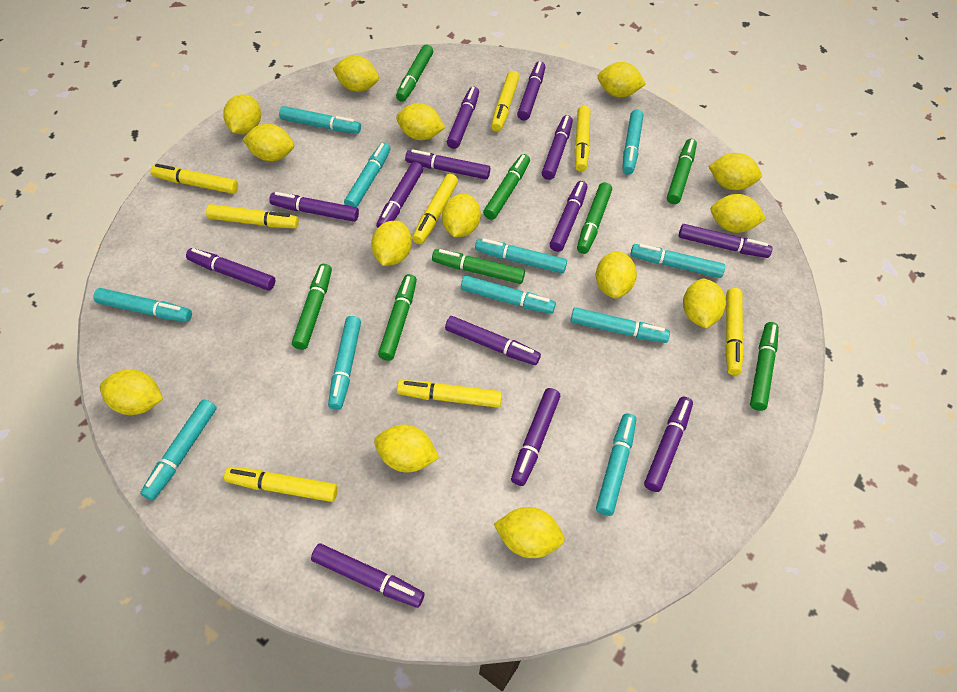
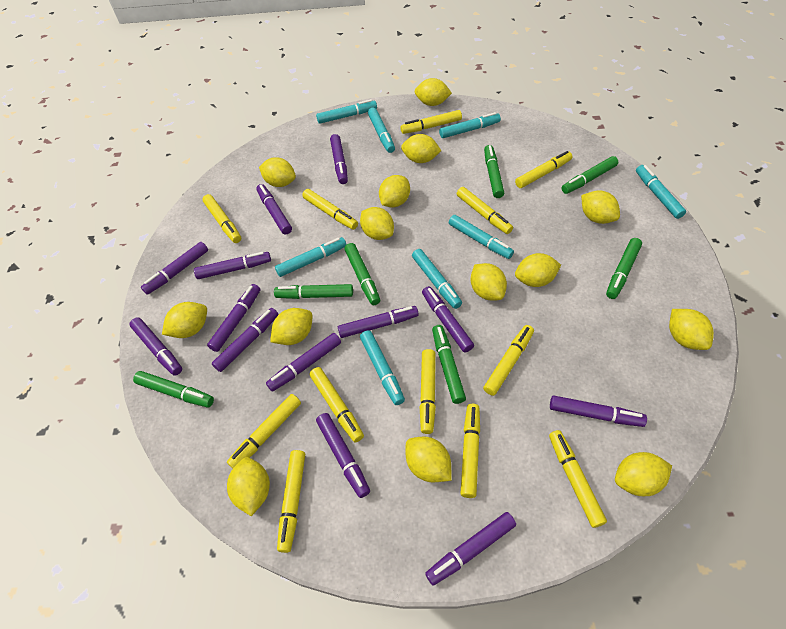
green marker: [292,264,332,350] [378,274,417,361] [396,44,433,102] [432,249,525,284] [483,154,530,220] [577,182,612,254] [667,139,697,204] [750,322,779,411] = 8 -> [133,371,214,408] [274,284,353,299] [344,243,380,305] [432,325,466,404] [484,145,504,198] [562,156,618,194] [606,238,642,299] = 7
turquoise marker: [93,288,192,322] [140,399,216,500] [279,106,361,134] [328,316,361,410] [344,142,391,207] [461,275,556,314] [475,238,567,273] [571,307,670,343] [596,413,637,516] [622,110,643,175] [631,244,725,278] = 11 -> [275,237,346,277] [316,99,377,124] [360,330,405,405] [368,108,395,153] [412,249,462,309] [439,112,501,138] [449,215,514,259] [636,165,686,219] = 8
yellow marker: [151,164,238,194] [206,204,299,228] [224,467,338,502] [397,380,502,408] [412,174,458,244] [491,71,519,132] [574,106,591,172] [725,288,744,375] = 8 -> [202,194,241,243] [227,394,301,469] [277,450,305,553] [302,189,358,230] [310,367,364,442] [400,110,462,134] [419,349,436,434] [457,187,513,234] [460,404,480,498] [483,325,534,396] [515,151,572,188] [549,430,607,528] = 12

